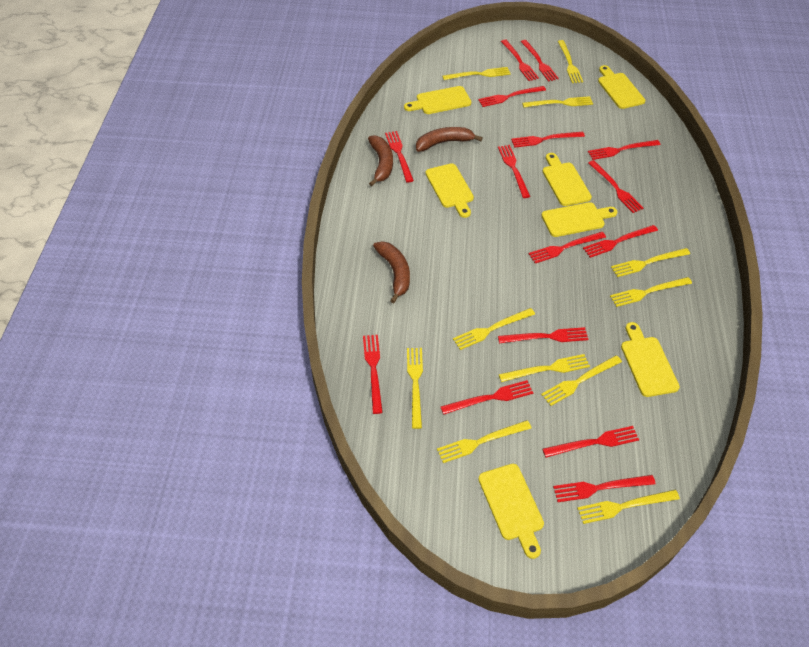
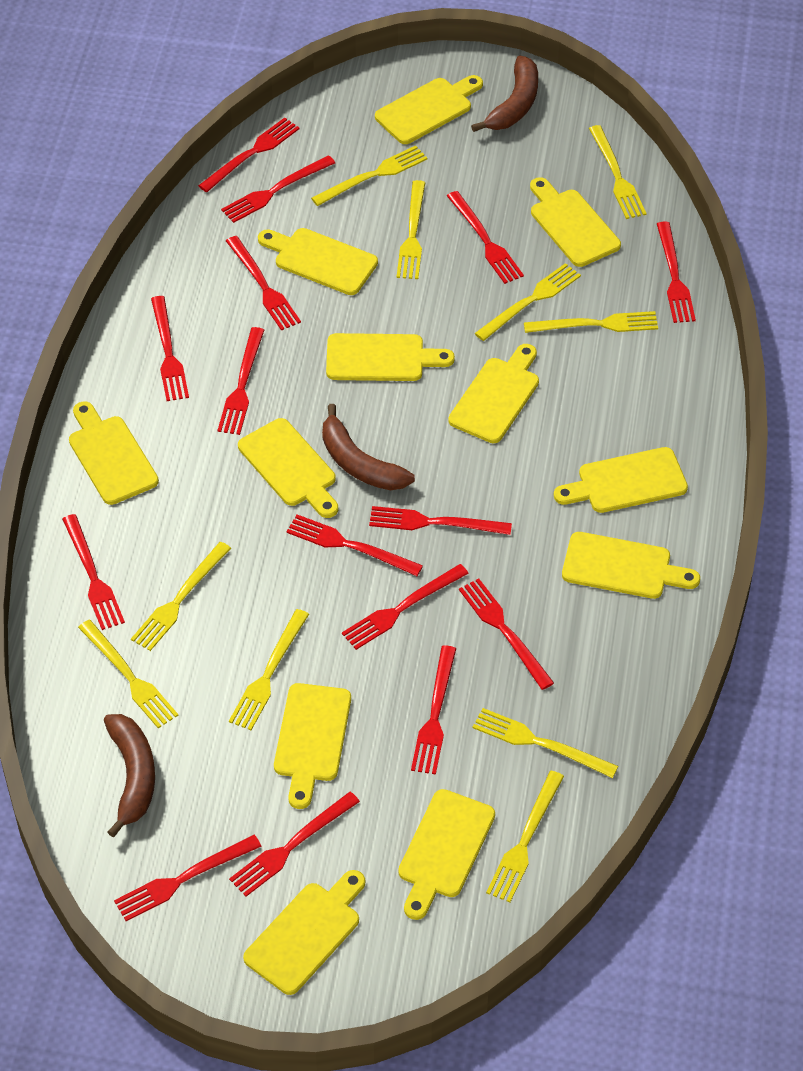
yellow cutting board: [404,86,471,114] [426,163,474,218] [478,464,544,559] [541,202,617,237] [542,153,592,206] [598,65,645,109] [621,322,680,397] = 7 -> [69,401,159,505] [238,418,338,518] [243,870,365,995] [258,228,378,295] [274,683,351,809] [326,333,455,381] [375,75,483,144] [398,789,495,920] [448,344,539,443] [530,177,621,267] [554,447,688,513] [562,532,700,599] = 12
yellow fork: [407,348,423,429] [437,420,532,463] [442,67,511,80] [453,308,535,350] [499,354,590,382] [522,96,593,108] [541,355,622,406] [558,40,583,83] [577,490,680,524] [610,277,692,307] [611,248,690,277] = 11 -> [78,620,178,728] [131,542,231,651] [229,609,309,730] [311,146,427,206] [397,180,425,279] [472,708,618,778] [475,263,581,341] [486,771,564,902] [524,311,658,333] [589,125,647,219] = 10

